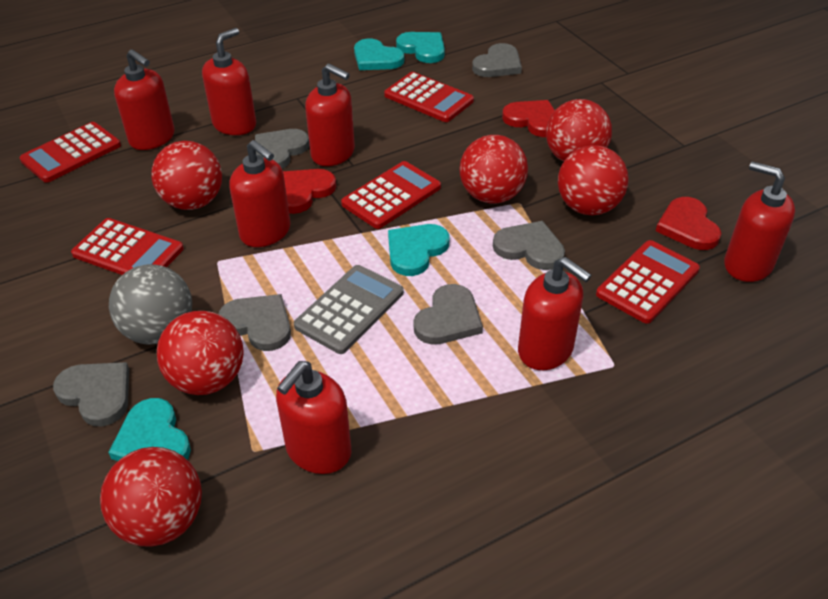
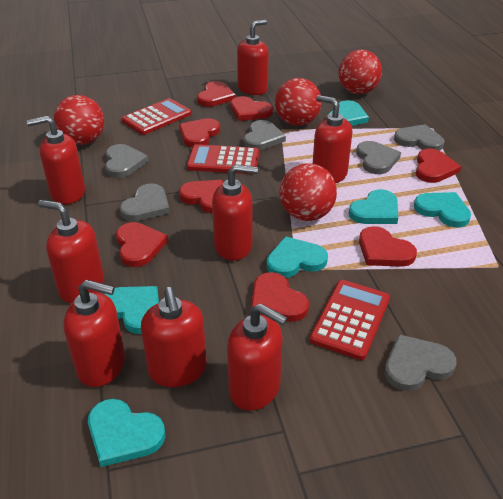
grey ball: [109,264,192,345] = 1 -> none = 0
grey calculator: [294,265,404,354] = 1 -> none = 0
red ball: [100,447,202,547] [151,141,222,210] [157,311,244,395] [459,135,528,204] [546,99,612,162] [558,145,629,215] = 6 -> [54,95,104,145] [275,78,322,126] [279,163,337,221] [339,50,382,94] = 4
red calculator: [20,122,121,183] [71,218,184,275] [341,161,441,229] [384,72,474,122] [596,240,700,324] = 5 -> [122,98,191,135] [187,144,259,174] [310,280,390,360] = 3
red heart: [283,169,336,214] [502,100,555,137] [656,197,722,250] = 3 -> [116,222,168,267] [179,118,220,147] [179,180,223,214] [197,81,236,107] [230,96,273,121] [251,272,309,322] [359,226,417,267] [416,149,461,183] = 8
red soap dispenser: [114,49,175,150] [202,28,256,135] [229,140,291,247] [276,361,351,474] [305,64,355,166] [518,257,591,370] [724,161,795,282] = 7 -> [27,116,85,204] [38,200,104,303] [63,280,125,387] [141,287,207,387] [212,165,258,261] [227,303,287,411] [237,20,269,95] [313,95,352,183] = 8
turquoise heart: [108,398,191,461] [354,39,404,70] [388,224,449,276] [396,32,445,63] = 4 -> [88,399,165,467] [104,286,159,334] [267,236,328,278] [329,100,369,126] [349,189,398,224] [414,192,471,227] = 6

